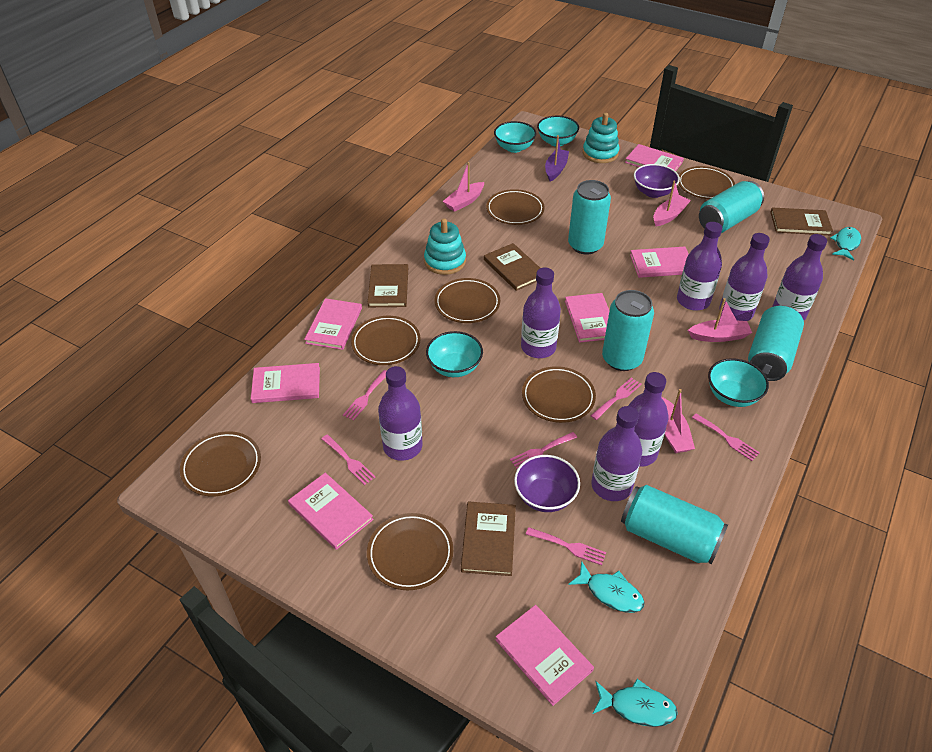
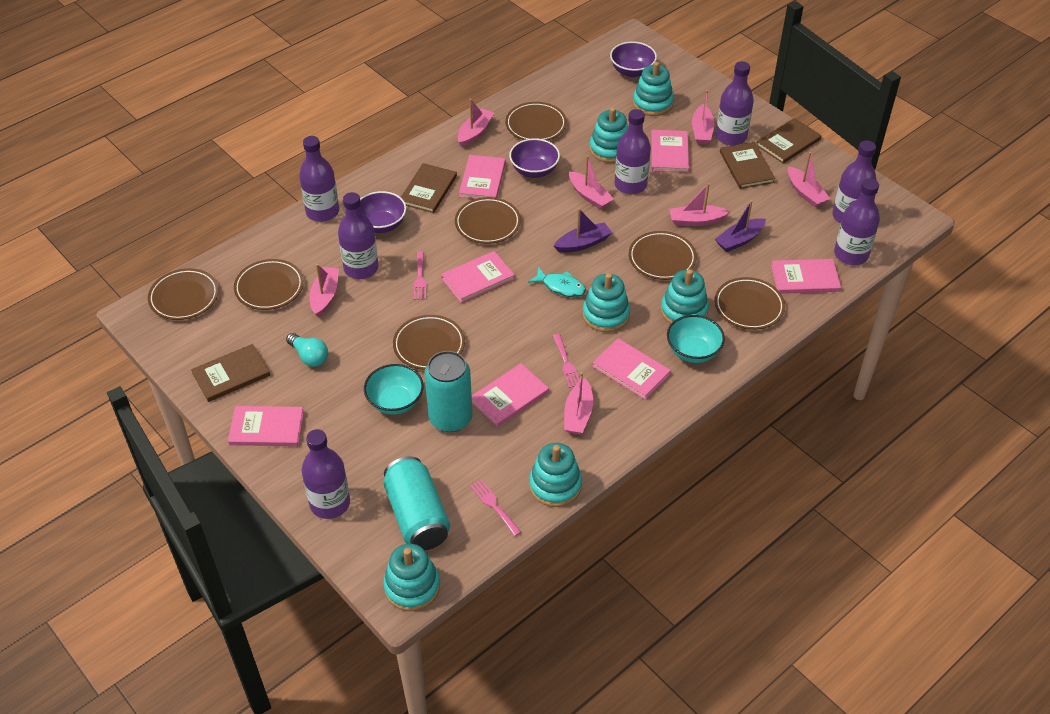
pink boat: [443,162,484,212] [653,181,691,227] [661,389,695,453] [688,298,752,342] = 4 -> [310,264,339,317] [458,99,494,147] [564,372,593,434] [569,155,614,209] [669,183,730,226] [692,90,715,145] [788,152,830,207] = 7
pink fork: [322,434,375,485] [343,370,387,421] [510,432,577,469] [526,527,606,565] [591,377,642,420] [692,414,760,461] = 6 -> [414,251,426,300] [470,479,521,536] [553,334,580,388] = 3
purple boat: [545,135,569,181] = 1 -> [554,208,612,253] [715,200,766,252] = 2
purple bowl: [514,455,580,512] [634,164,680,198] = 2 -> [360,191,406,233] [509,138,560,178] [610,42,657,77] = 3
turquoise bowl: [426,331,483,377] [494,121,536,153] [537,116,579,147] [708,358,769,407] = 4 -> [364,364,424,415] [667,315,725,363] = 2
turquoise can: [568,180,611,255] [602,290,654,371] [621,485,728,565] [699,181,764,233] [748,305,804,381] = 5 -> [384,456,450,550] [424,351,473,432] = 2
turquoise fish: [568,561,645,613] [593,679,678,727] [830,227,861,261] = 3 -> [528,267,586,297] = 1
turquoise light bulb: none = 0 -> [286,333,328,367] = 1
turquoise stacking toy: [424,219,466,275] [583,113,619,163] = 2 -> [383,544,440,611] [529,443,582,507] [582,273,630,332] [589,107,628,163] [633,62,674,116] [661,269,709,324] = 6

